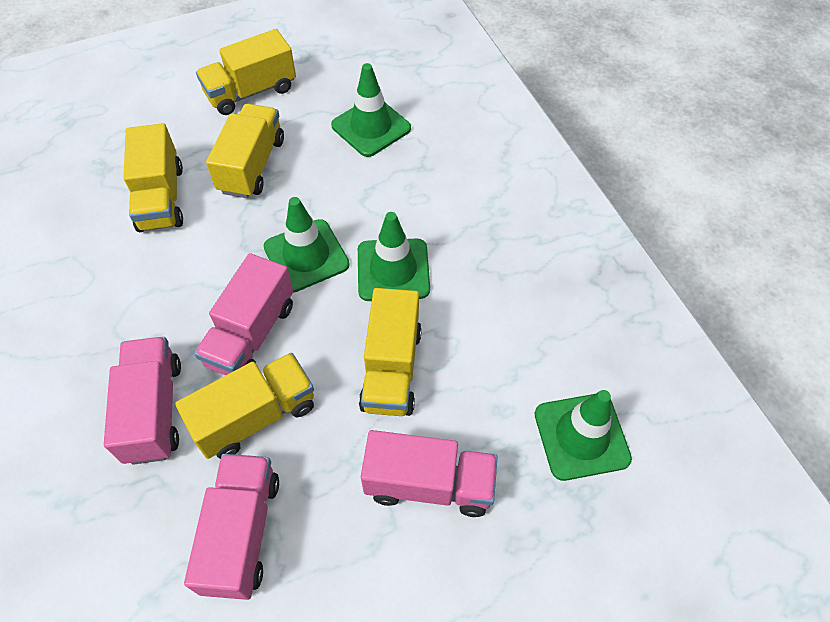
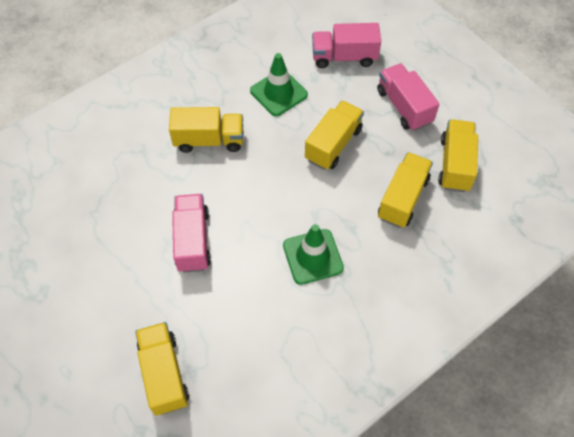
green traffic cone: [264,197,350,293] [331,63,411,157] [358,212,430,301] [535,390,632,481] = 4 -> [250,53,308,116] [283,224,344,285] = 2
pink truck: [104,337,181,465] [184,454,279,600] [194,253,293,376] [361,430,498,517] = 4 -> [172,194,211,273] [312,23,381,68] [377,63,440,131] = 3

